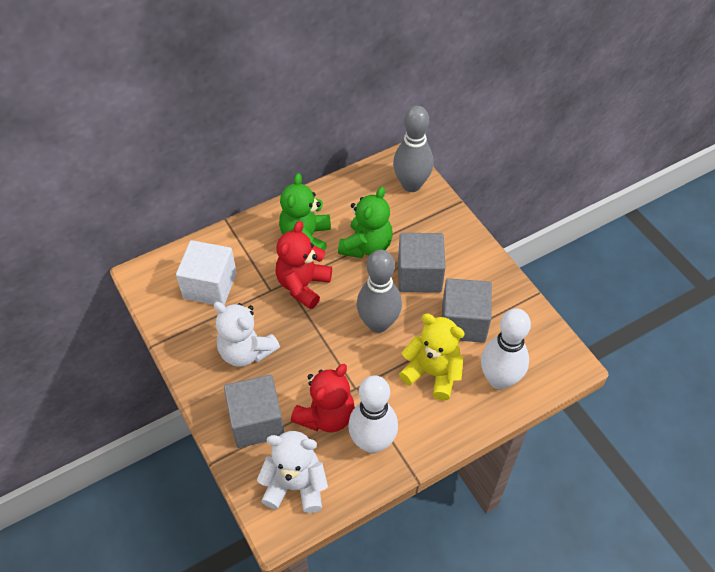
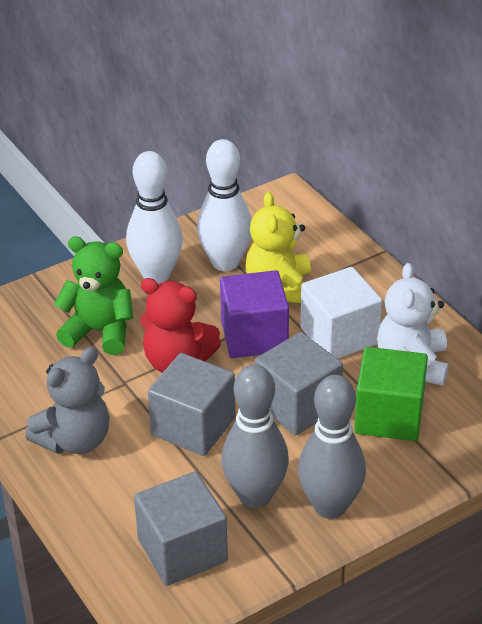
green cube: none = 0 -> [354,347,428,441] = 1
green teddy bear: [279,173,331,251] [338,187,393,258] = 2 -> [54,236,133,355] = 1
grey teddy bear: none = 0 -> [25,347,110,454] = 1
purple cube: none = 0 -> [220,270,289,358] = 1
red teddy bear: [275,221,332,309] [291,364,355,433] = 2 -> [140,278,221,373] = 1
white teddy bear: [214,302,280,367] [257,431,328,513] = 2 -> [377,263,449,385] = 1

